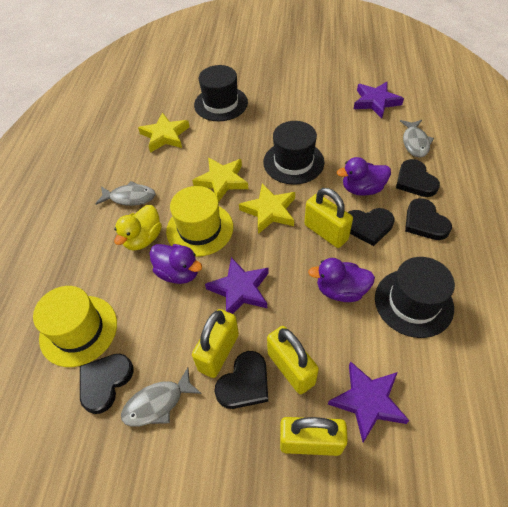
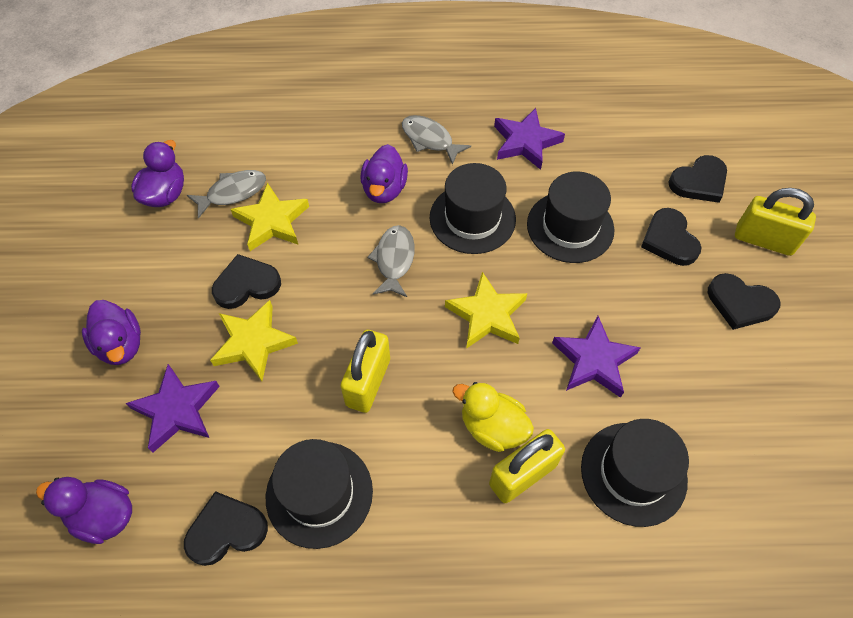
black hat: [194,65,248,121] [263,121,325,185] [375,257,455,338] = 3 -> [266,439,373,549] [430,163,516,254] [527,172,615,263] [581,419,689,527] = 4
purple duck: [150,244,202,284] [308,258,375,302] [337,157,391,196] = 3 -> [36,477,132,544] [82,300,141,365] [131,140,184,207] [360,144,408,203] = 4
yellow hat: [33,286,117,367] [166,186,233,257] = 2 -> none = 0
yellow padlock: [192,309,239,378] [267,326,319,394] [280,417,348,456] [304,188,353,248] = 4 -> [340,330,390,413] [489,429,565,503] [735,188,816,256] = 3

